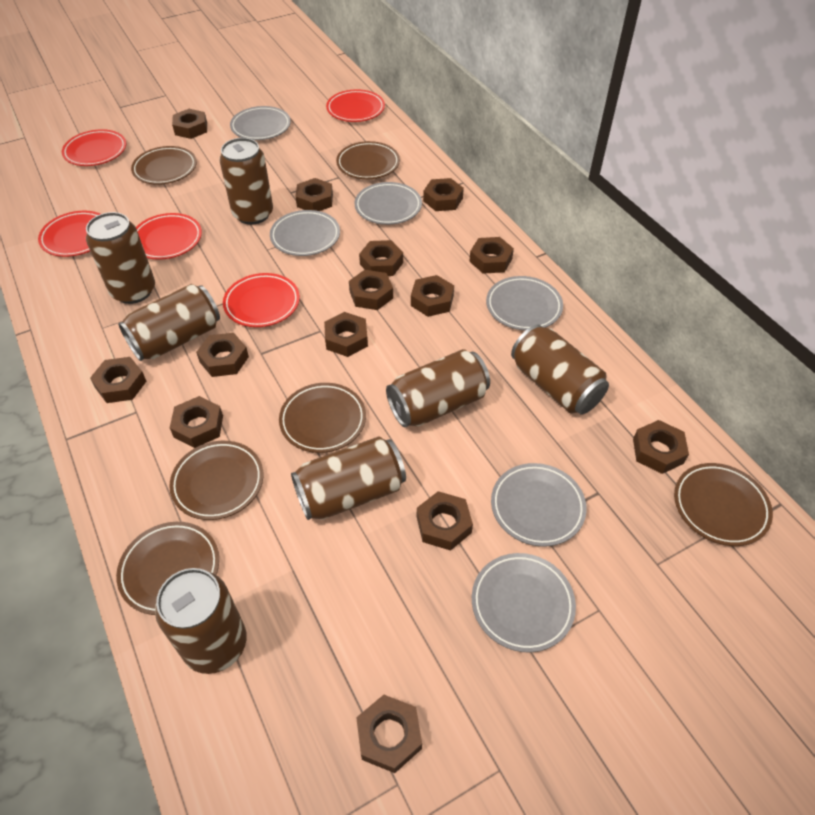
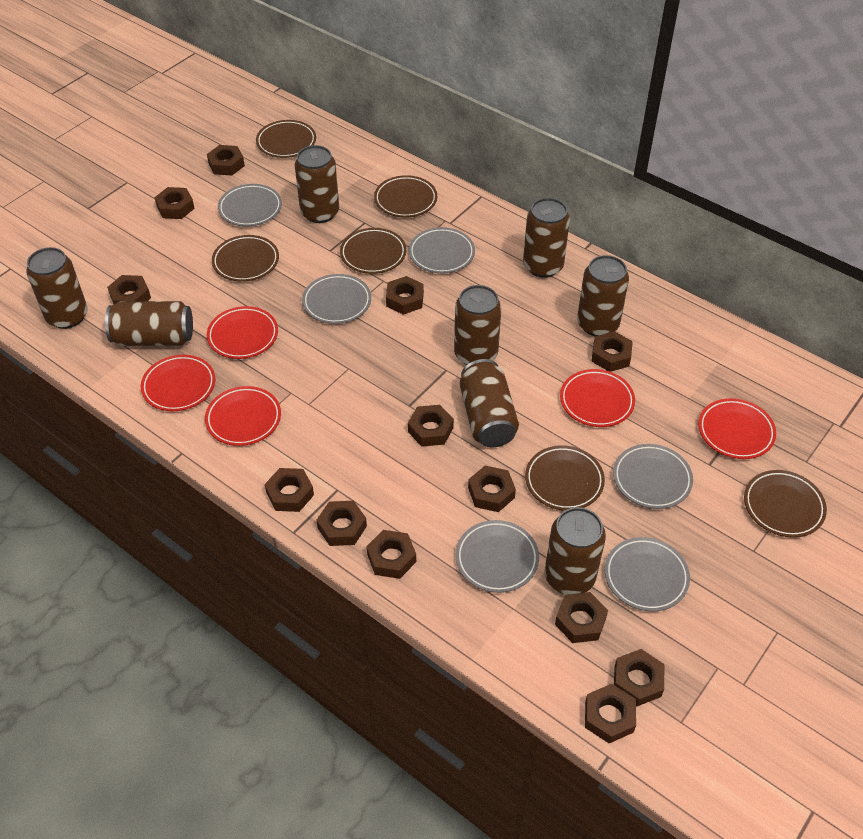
brown can: [86,212,155,304] [118,284,220,361] [155,568,247,674] [219,138,273,225] [291,437,406,520] [386,349,490,427] [511,325,609,414] = 7 -> [26,247,88,329] [105,301,193,346] [295,145,339,223] [454,285,502,365] [460,359,519,447] [523,198,570,278] [545,507,606,595] [577,255,629,336] = 8
brown nut: [90,357,146,403] [170,396,223,448] [172,109,207,139] [196,333,249,377] [295,178,333,211] [324,312,368,357] [349,270,393,310] [356,695,422,773] [359,240,403,276] [411,275,454,317] [417,491,473,551] [423,178,464,211] [469,237,514,274] [633,420,689,474] = 14 -> [107,275,151,304] [154,187,195,219] [207,145,245,175] [265,468,314,512] [316,501,367,546] [367,530,416,579] [386,276,424,315] [408,405,454,447] [468,466,516,512] [555,592,608,643] [585,684,636,744] [591,331,633,372] [614,649,665,706] = 13

